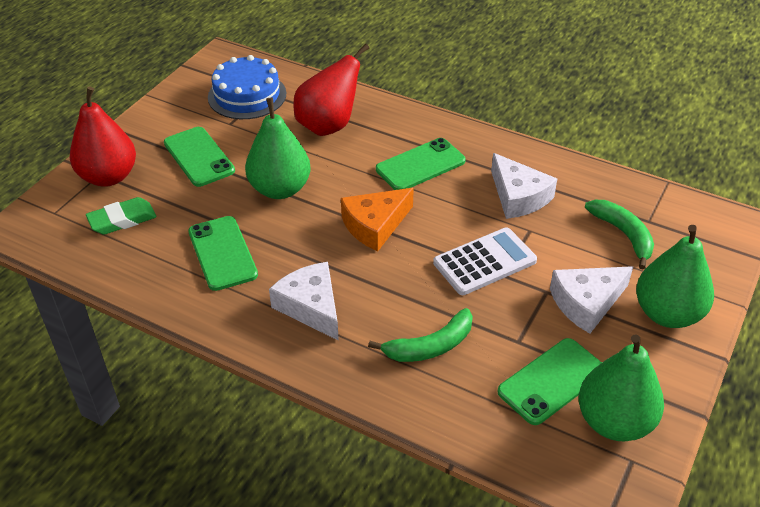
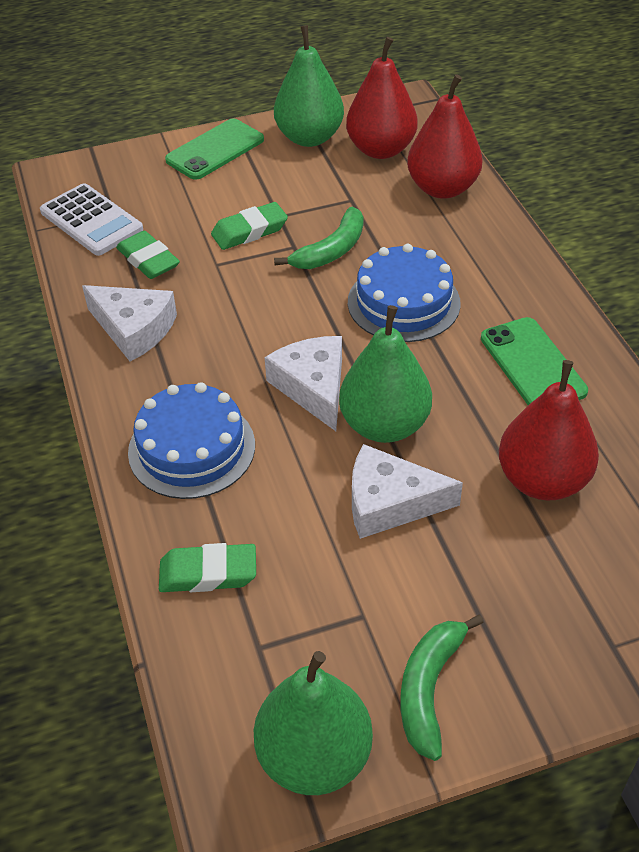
blue cake: [208,55,286,119] = 1 -> [128,382,255,499] [348,244,461,342] = 2
green eraser: [86,197,156,235] = 1 -> [116,231,180,279] [159,543,256,592] [211,202,288,250] = 3
green phone: [164,127,235,187] [188,216,258,291] [376,138,466,190] [497,338,602,425] = 4 -> [165,119,264,180] [481,317,588,405] = 2
orange cheese: [341,188,414,251] = 1 -> none = 0
red pear: [70,86,136,186] [293,44,369,136] = 2 -> [346,37,418,159] [407,74,483,199] [499,360,599,500] = 3

